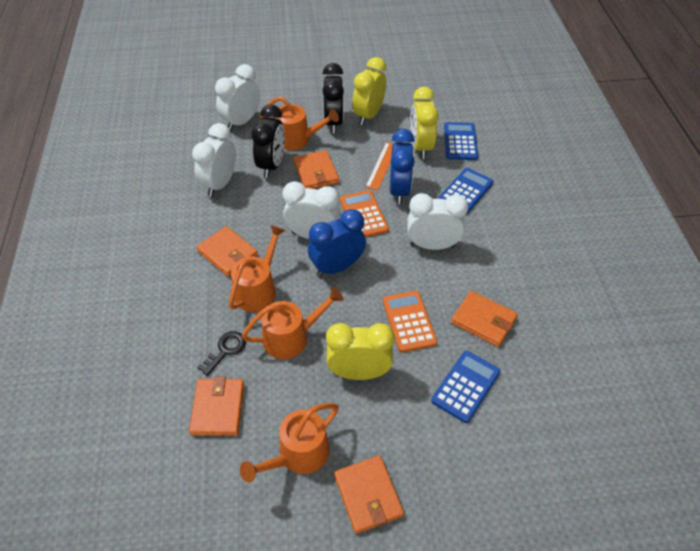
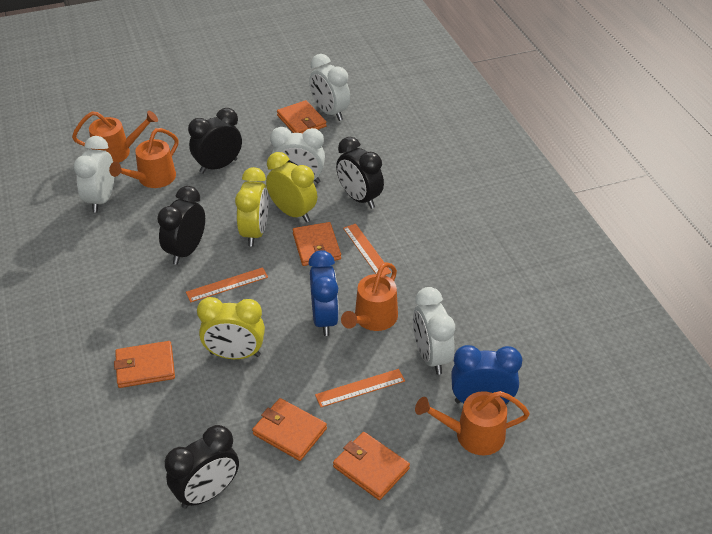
black clock: [251,104,285,178] [323,63,344,133] = 2 -> [157,186,205,265] [165,425,239,509] [188,108,242,174] [336,137,384,209] = 4
black key: [197,331,246,376] = 1 -> none = 0
blue calculator: [431,351,500,423] [438,168,494,214] [444,122,478,160] = 3 -> none = 0
orange calculator: [340,190,389,238] [383,291,437,352] = 2 -> none = 0
orange ruler: [366,142,393,190] = 1 -> [186,267,268,302] [315,369,405,407] [343,224,392,275] = 3

